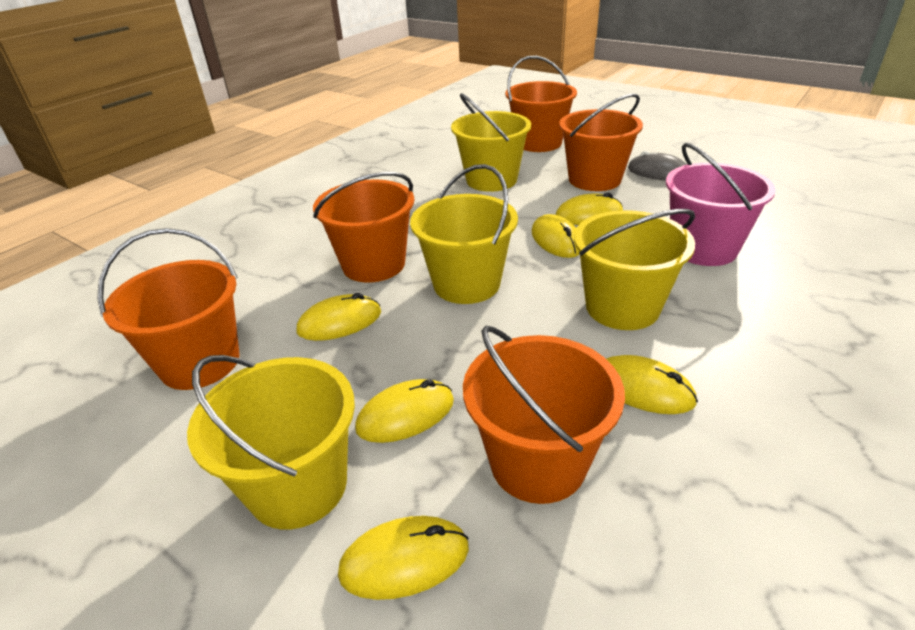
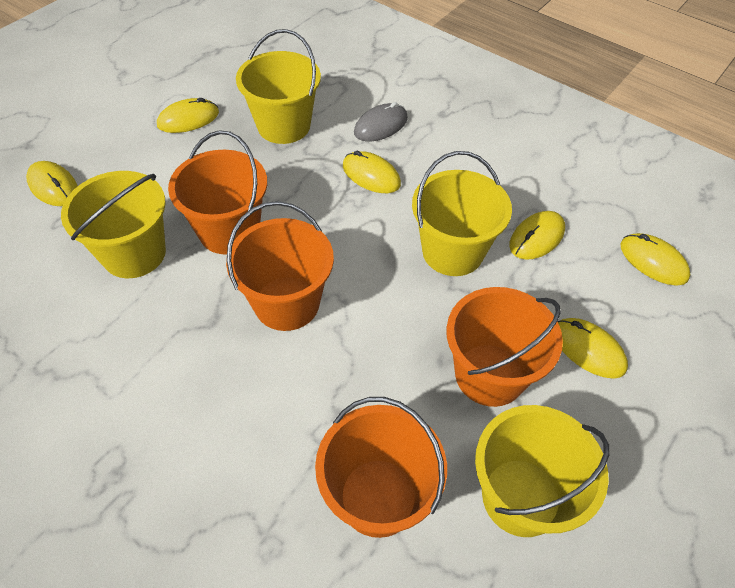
orange bucket: [97,228,240,390] [313,172,414,283] [463,326,625,504] [505,56,577,152] [559,93,643,191] = 5 -> [168,130,267,255] [226,201,334,331] [315,397,447,538] [446,287,563,407] = 4
pink bucket: [666,143,776,266] = 1 -> none = 0

